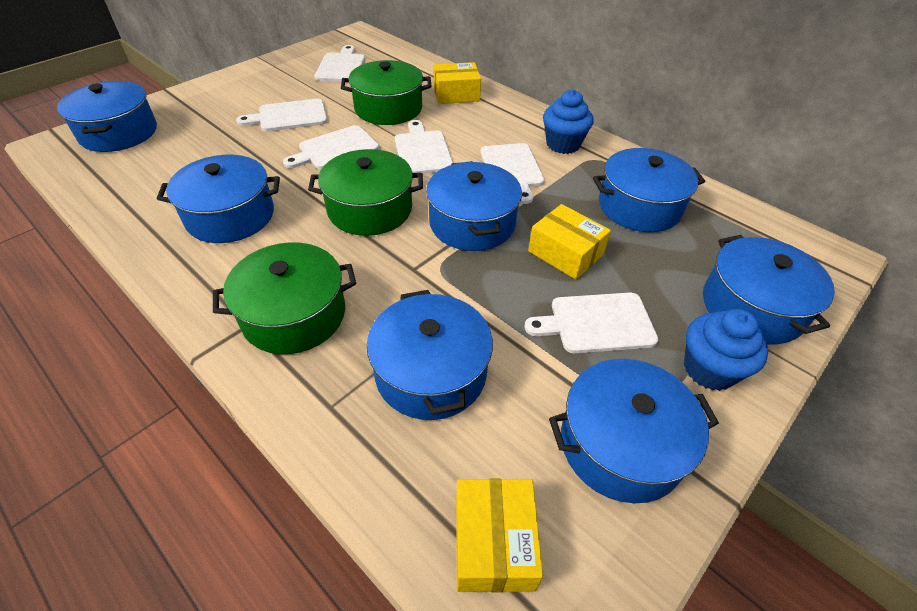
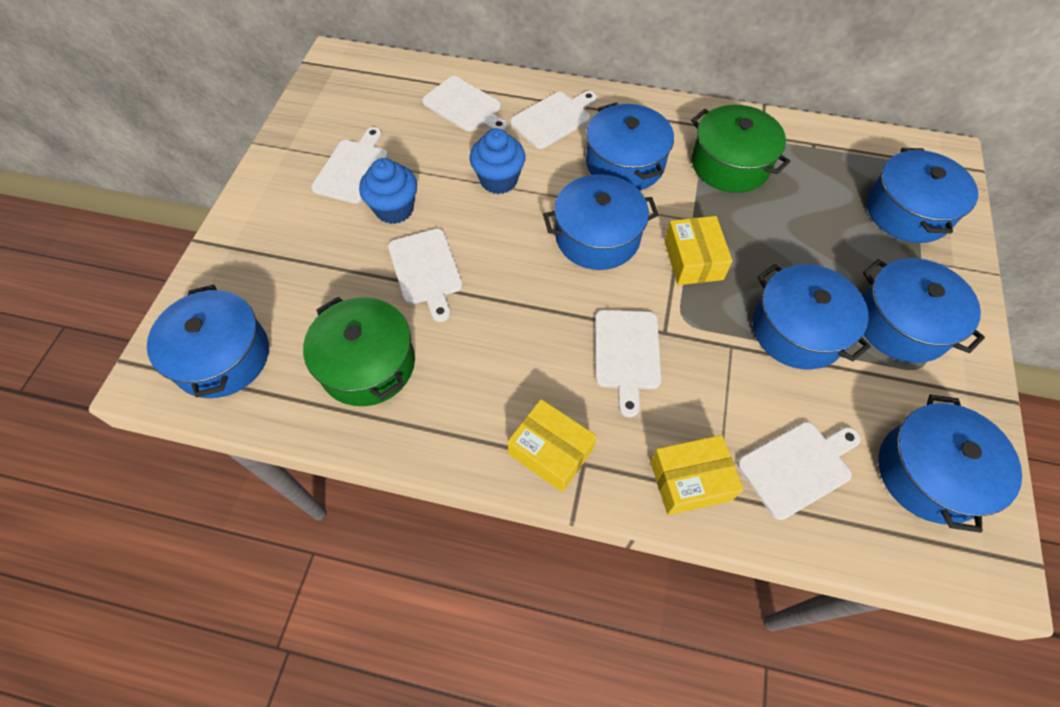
green pot: [213,242,356,354] [308,149,423,236] [341,60,431,125] = 3 -> [303,297,415,406] [691,105,790,193] = 2

